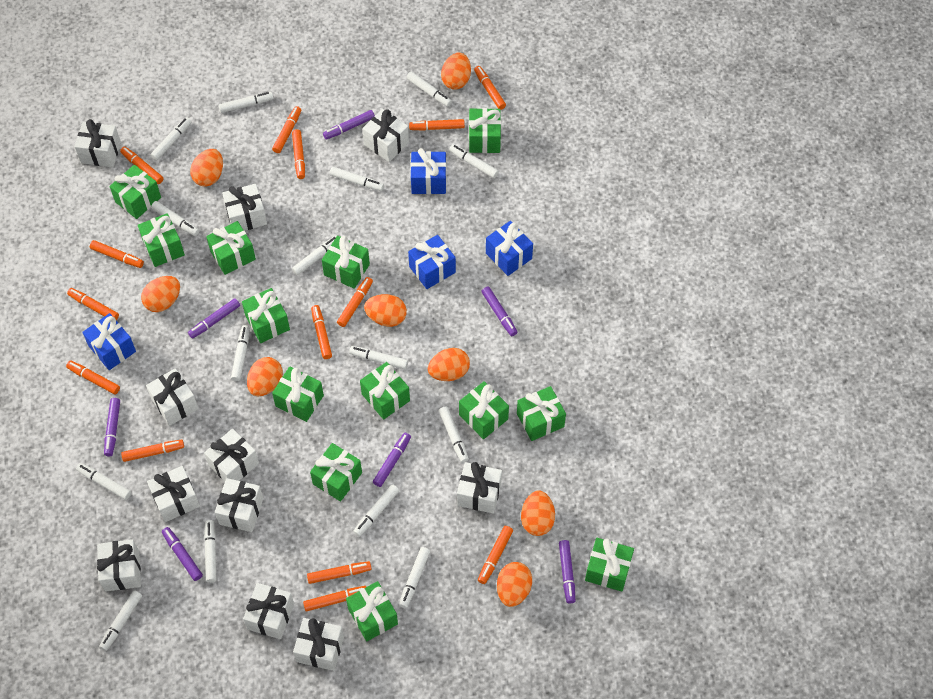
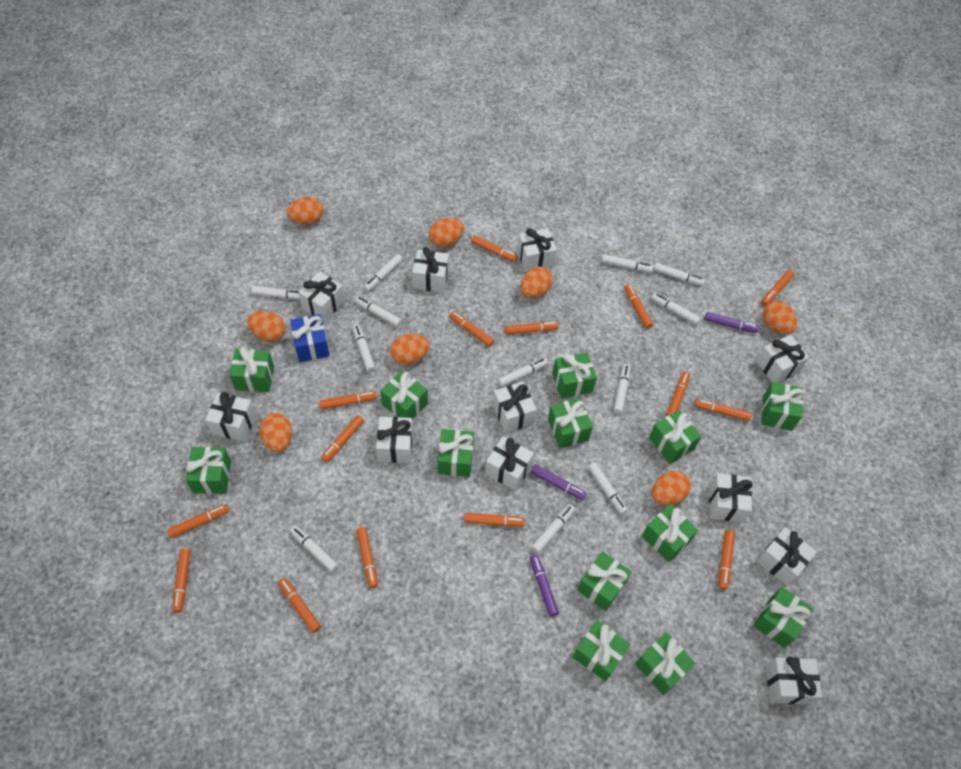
blue gift: [82,313,136,370] [408,235,456,289] [411,148,446,194] [486,221,533,276] = 4 -> [290,314,330,362] = 1
orange marker: [66,361,120,394] [67,288,119,320] [90,240,144,268] [120,146,164,184] [121,440,184,462] [272,106,301,153] [292,129,305,179] [303,586,366,612] [307,561,371,584] [311,305,332,359] [337,277,373,327] [409,119,465,131] [474,66,506,110] [478,526,513,584] = 14 -> [167,504,229,538] [173,548,191,613] [278,578,321,633] [319,391,377,409] [321,415,364,463] [356,527,378,588] [449,311,495,347] [464,513,525,527] [471,235,518,262] [505,322,559,335] [624,284,653,329] [666,372,690,417] [694,399,752,421] [719,530,735,590] [761,270,794,306] = 15
purple marker: [104,398,120,456] [162,527,203,581] [188,298,240,338] [323,110,375,140] [373,433,411,487] [481,287,518,336] [559,540,575,604] = 7 -> [530,555,559,617] [531,465,587,500] [704,312,759,333] = 3
white marker: [76,463,131,500] [99,590,142,651] [151,117,191,161] [151,201,199,236] [204,520,217,583] [219,92,273,113] [231,325,250,381] [292,235,337,275] [330,167,384,191] [349,346,408,369] [353,484,399,537] [399,547,430,608] [406,72,452,107] [439,407,469,463] [449,144,499,178] = 15 -> [251,286,300,300] [290,526,338,572] [353,324,375,372] [355,296,402,327] [364,254,403,292] [497,358,548,387] [532,504,575,553] [588,462,628,514] [602,254,653,273] [614,364,630,414] [651,293,701,325] [654,263,705,286] = 12

